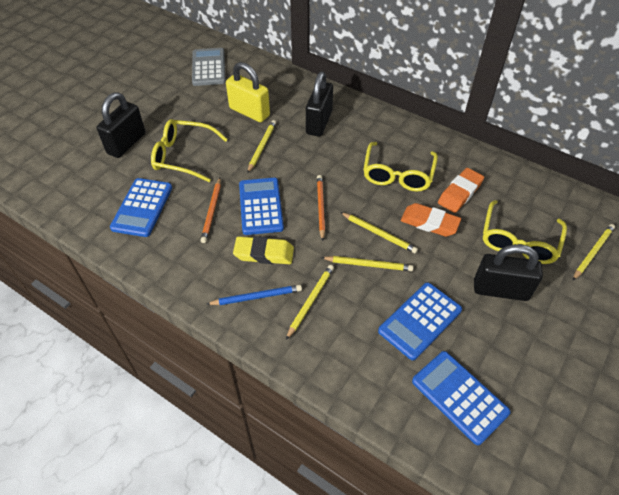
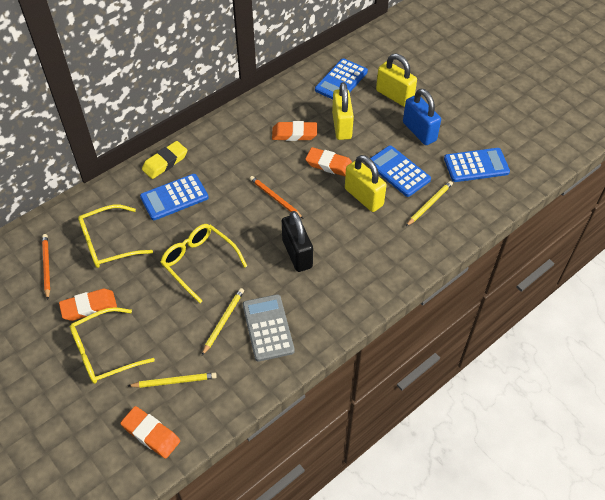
black padlock: [97,92,146,158] [306,72,333,136] [474,244,543,301] = 3 -> [282,211,313,272] = 1
blue padlock: none = 0 -> [403,89,441,145] = 1
blue pencil: [207,285,302,305] = 1 -> none = 0
orange eraser: [401,203,461,237] [438,168,484,213] = 2 -> [59,289,117,321] [120,406,180,459] [272,121,317,141] [305,147,352,176] = 4
yellow padlock: [226,62,270,122] = 1 -> [332,82,354,140] [345,155,387,212] [376,54,417,107] = 3
yellow pencil: [247,120,276,173] [286,265,334,340] [321,256,413,271] [340,212,418,253] [573,224,615,280] = 5 -> [128,372,217,388] [202,288,244,355] [406,181,453,226] = 3

